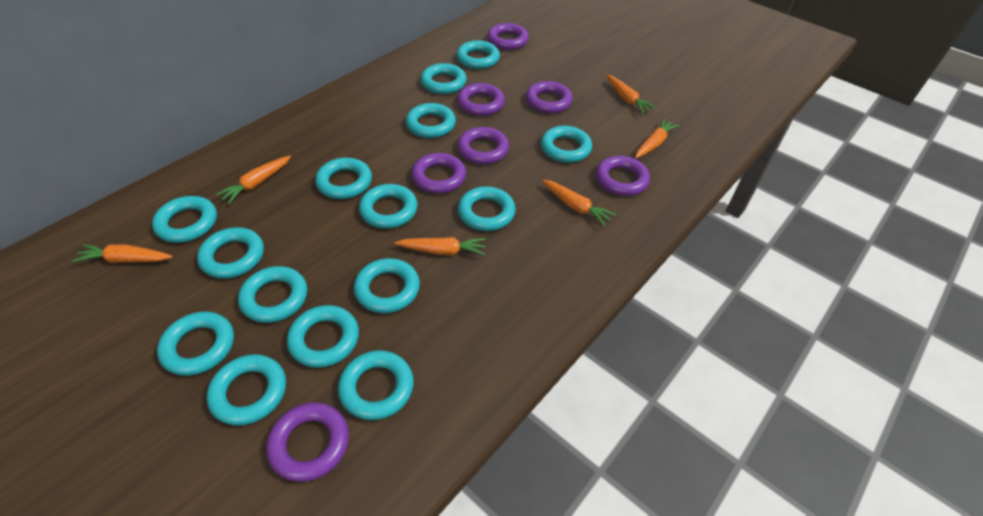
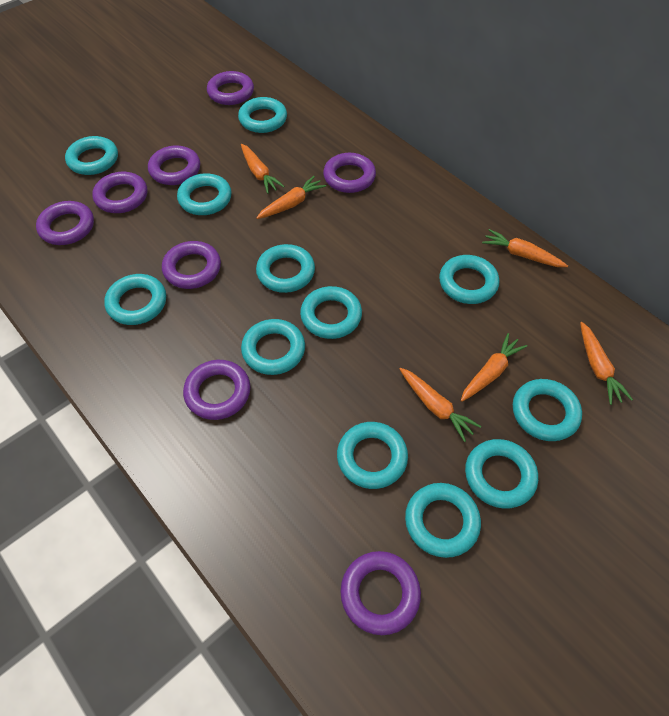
purple ring: [267,402,349,482] [411,153,466,193] [457,83,505,116] [457,127,509,164] [487,23,529,50] [526,81,573,113] [596,156,650,196] = 7 -> [36,201,94,245] [92,172,147,213] [148,145,200,185] [162,241,221,289] [183,360,251,420] [207,71,254,105] [323,153,376,193] [340,551,421,635] = 8
turquoise ring: [152,196,217,243] [157,311,234,376] [197,227,264,278] [207,354,286,426] [238,266,307,323] [287,305,359,368] [315,158,372,199] [338,350,414,420] [354,258,420,313] [359,184,417,228] [406,103,456,138] [421,63,467,94] [456,40,500,69] [458,186,516,231] [541,126,592,163] = 15 -> [65,136,118,175] [104,274,166,325] [177,173,232,215] [238,97,287,133] [241,319,305,375] [256,244,315,293] [300,286,362,339] [337,422,408,489] [405,483,481,558] [439,255,499,304] [465,439,538,509] [513,379,582,441] = 12

